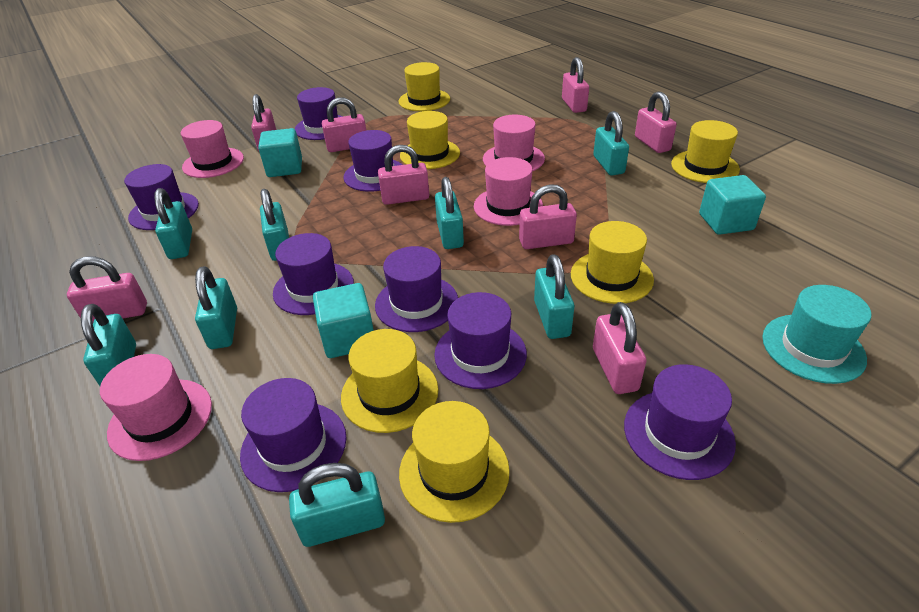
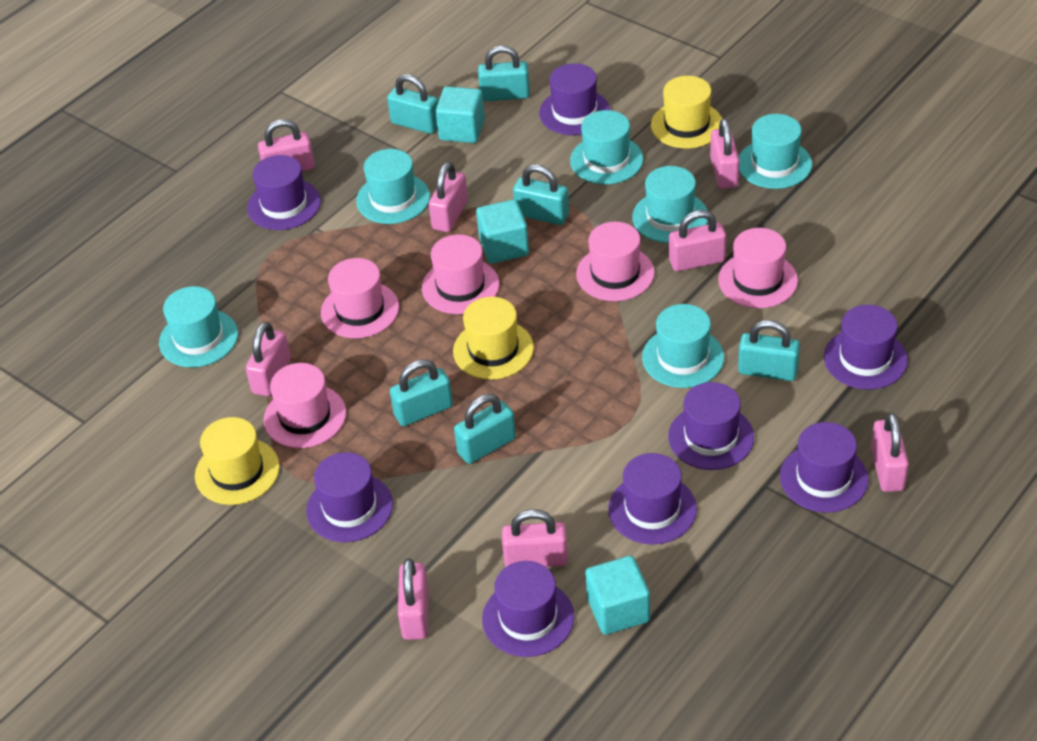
pink hat: [100,354,212,461] [181,120,244,178] [474,157,543,226] [483,115,545,171] = 4 -> [264,363,346,448] [321,258,399,338] [422,234,499,314] [576,222,655,301] [718,228,798,308] = 5
turquoise hat: [762,285,871,384] = 1 -> [159,286,238,367] [356,149,430,224] [570,110,643,184] [632,166,708,243] [642,304,724,388] [739,114,812,189] = 6
turquoise padlock: [81,304,136,386] [154,188,192,259] [195,266,237,349] [260,189,289,261] [289,463,385,547] [435,177,464,249] [534,254,574,339] [593,111,629,175] = 8 -> [387,74,438,134] [390,359,453,426] [454,394,516,464] [478,46,530,101] [513,165,569,225] [738,320,800,381] = 6
yellow hat: [341,329,438,433] [399,62,450,111] [399,401,510,523] [400,111,460,169] [571,221,654,304] [671,120,740,183] = 6 -> [195,417,280,505] [453,297,534,380] [651,76,722,148] = 3

